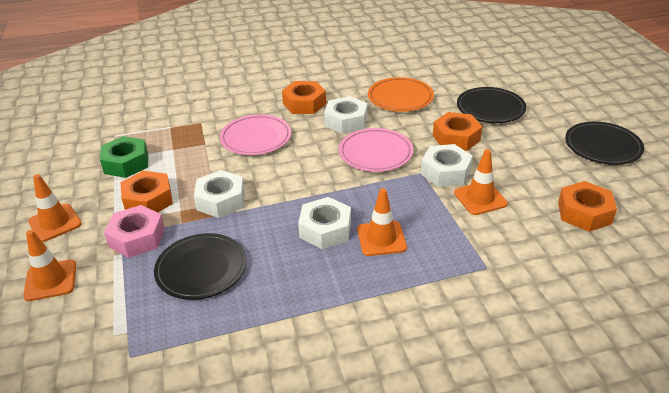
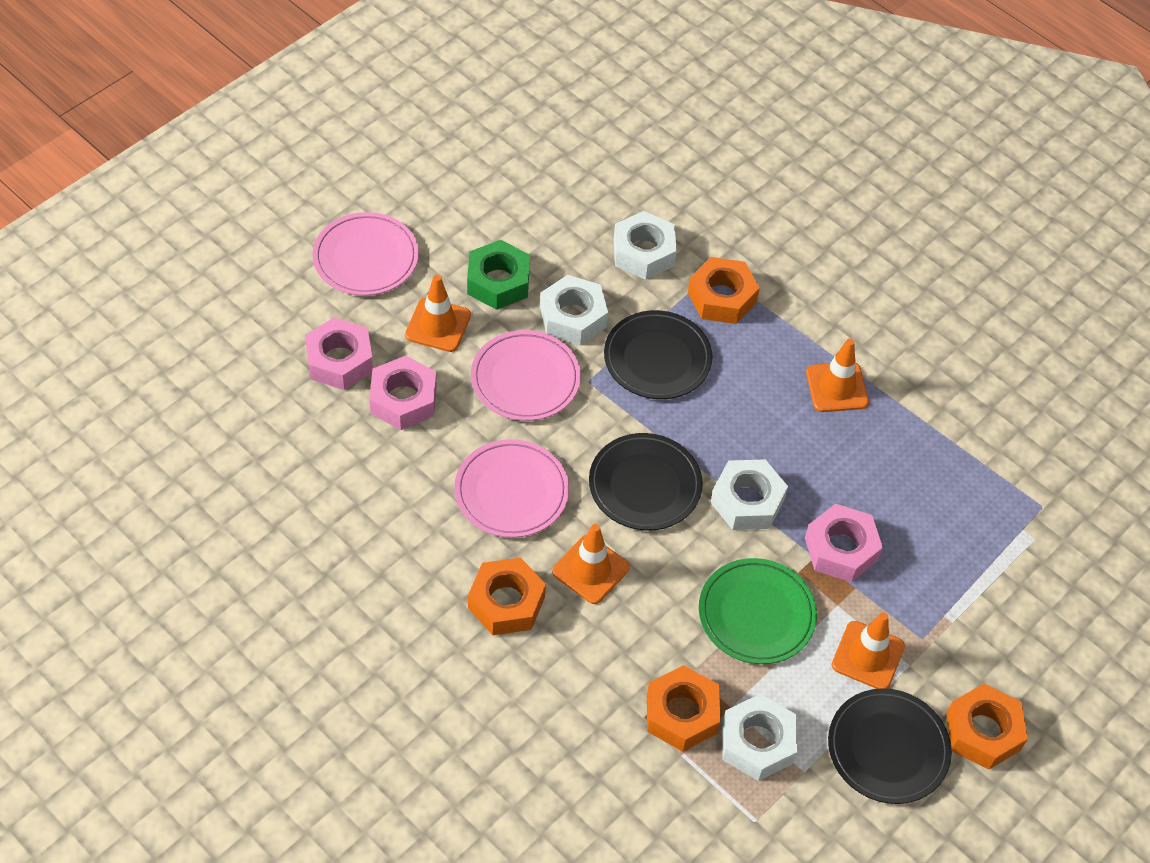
green plate: none = 0 -> [699,558,817,664] = 1
orange plate: [368,77,434,112] = 1 -> none = 0
pink nut: [104,205,165,258] = 1 -> [305,317,373,390] [369,355,437,430] [805,504,883,582] = 3
pink plate: [220,114,291,155] [339,128,413,172] = 2 -> [312,212,419,296] [454,439,569,538] [471,330,581,421] = 3

